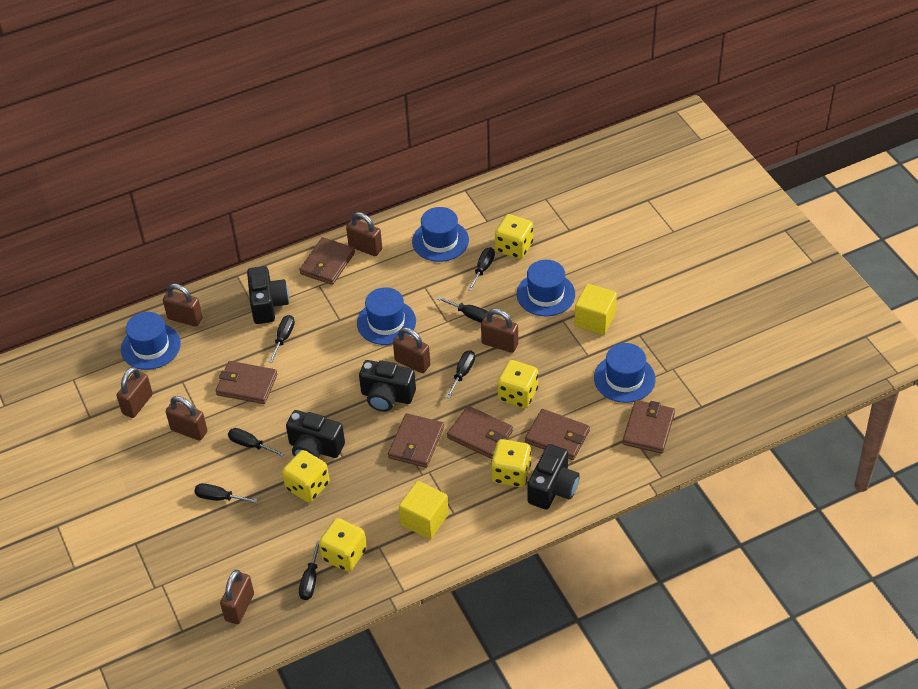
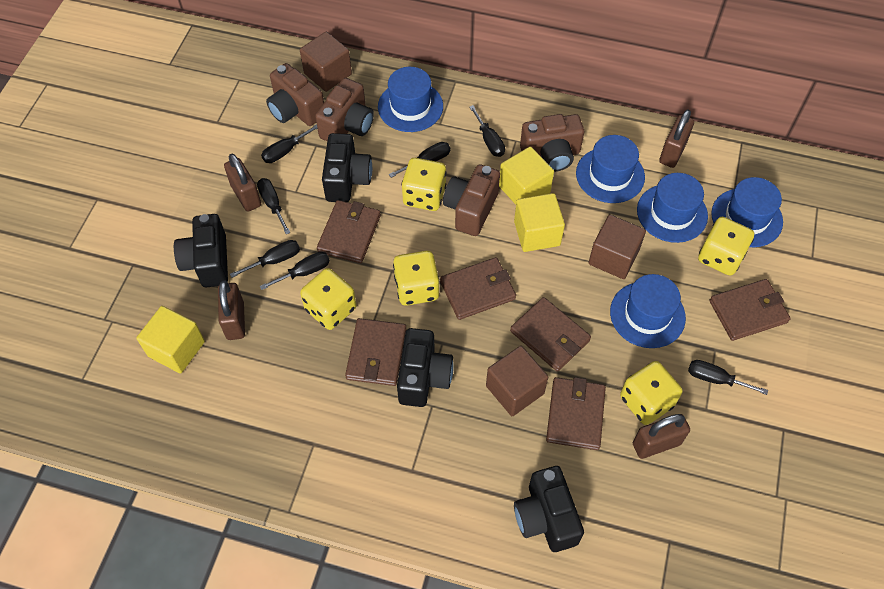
brown camera: none = 0 -> [266,63,324,126] [315,78,374,141] [443,164,500,236] [520,114,584,172] = 4
brown cube: none = 0 -> [300,32,352,92] [486,346,548,416] [589,215,646,279] = 3
brown padlock: [116,367,153,418] [163,284,203,327] [166,396,207,441] [220,570,254,624] [346,212,382,256] [393,327,430,373] [481,309,518,353] = 7 -> [218,281,245,340] [224,154,261,212] [633,414,690,459] [659,110,694,168] = 4
yellow cube: [399,481,449,539] [575,283,617,335] = 2 -> [136,306,205,373] [499,147,554,205] [514,193,565,252] = 3

